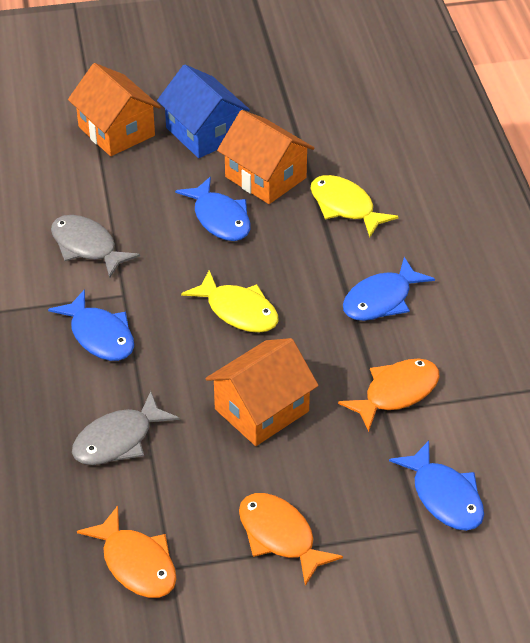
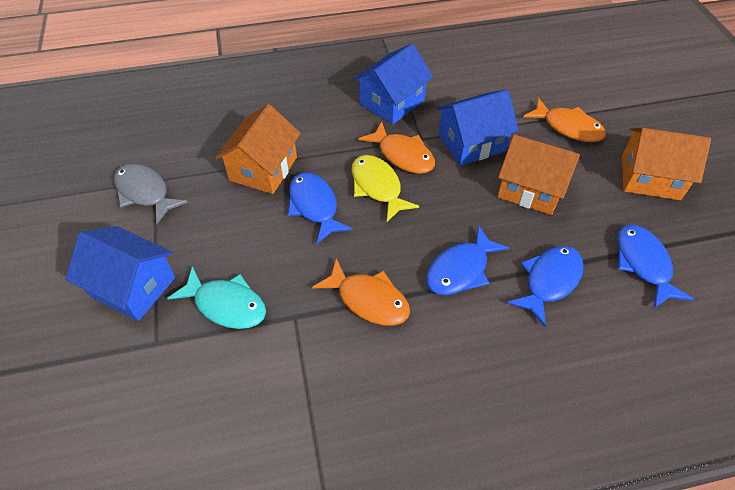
blue house: [157,64,250,158] = 1 -> [66,226,176,321] [353,44,433,124] [436,90,519,166] = 3
grey fish: [51,215,140,278] [72,391,179,465] = 2 -> [114,163,188,224] = 1
turquoise fish: none = 0 -> [167,266,266,329] = 1
yellow fish: [181,270,279,333] [310,175,399,238] = 2 -> [352,155,419,222] = 1

